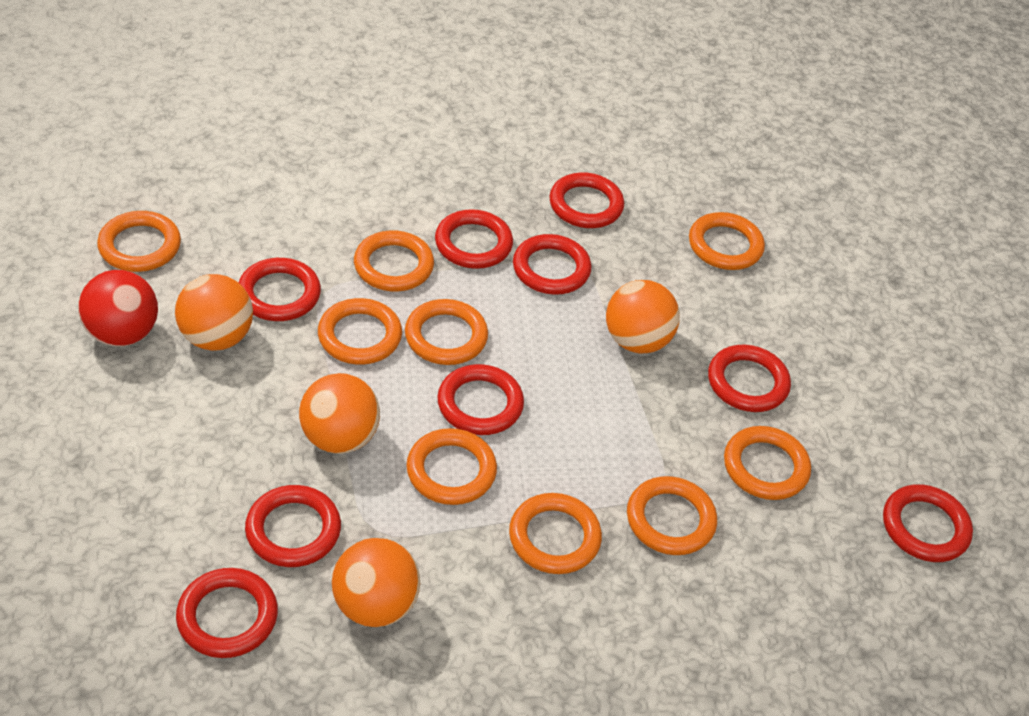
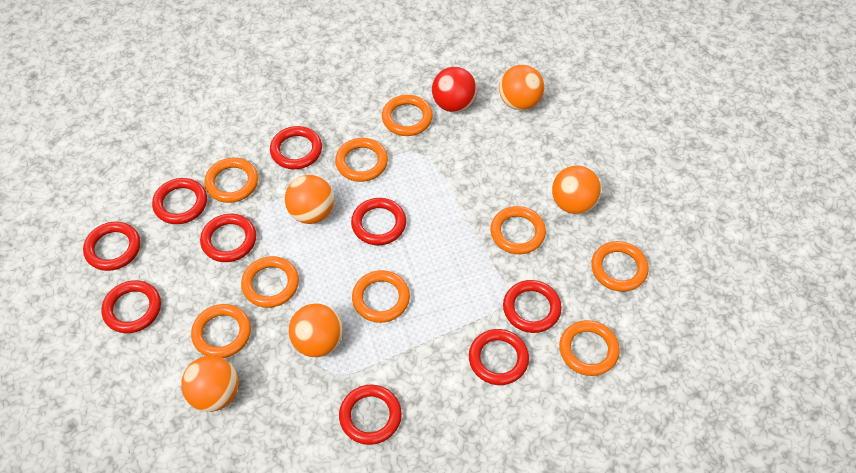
orange ball: [175,274,253,351] [299,373,380,454] [332,538,420,627] [606,280,680,353] = 4 -> [181,356,239,412] [285,175,334,224] [289,303,343,357] [499,65,544,110] [552,165,601,214] = 5

